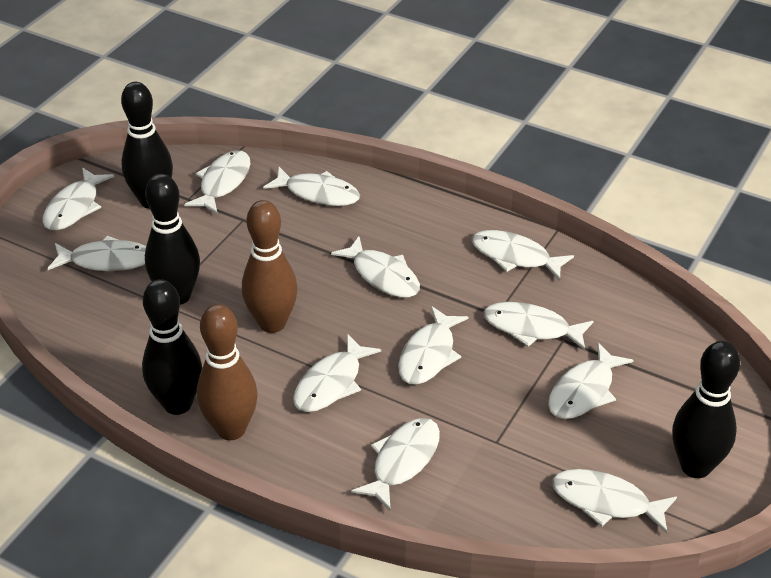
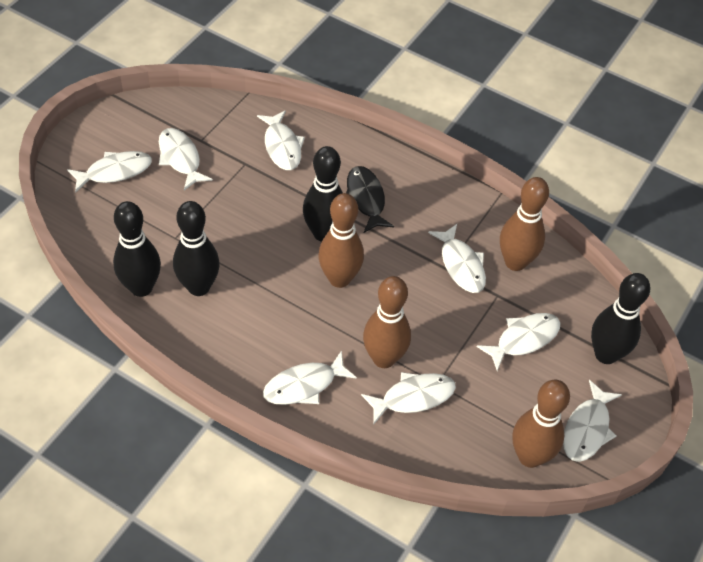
black fish: none = 0 -> [346,166,394,233] = 1
brown bowling pin: [197,304,258,440] [242,200,298,333] = 2 -> [318,193,364,288] [363,276,411,368] [500,177,549,271] [513,380,570,468] = 4
white fish: [43,168,114,231] [47,235,146,271] [184,150,250,214] [263,167,360,206] [293,334,381,412] [331,236,420,298] [351,418,440,511] [398,306,468,385] [471,230,574,280] [483,302,594,350] [548,342,634,419] [552,469,677,533] = 12 -> [67,151,152,193] [159,128,213,190] [257,110,305,170] [263,351,357,405] [361,372,456,424] [428,224,486,293] [477,313,560,371] [563,380,622,462] = 8

